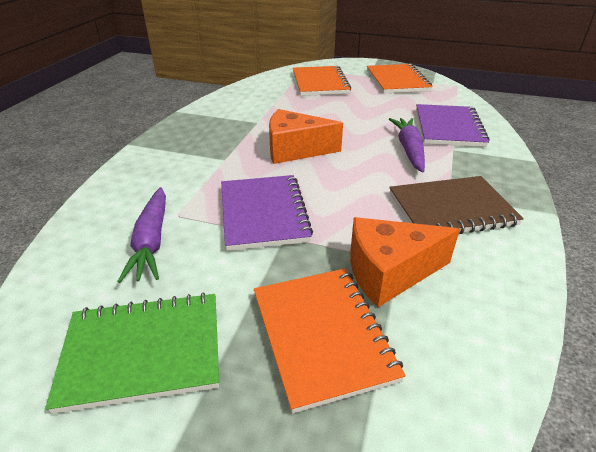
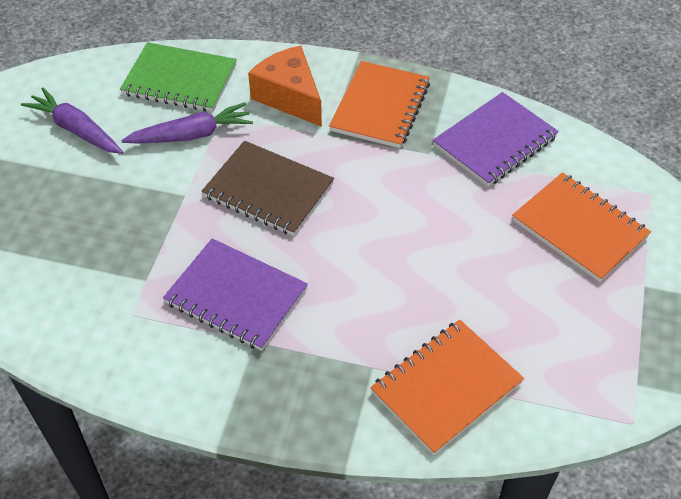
orange cheese: [269,109,343,164] [350,217,460,307] = 2 -> [248,46,322,127] = 1

